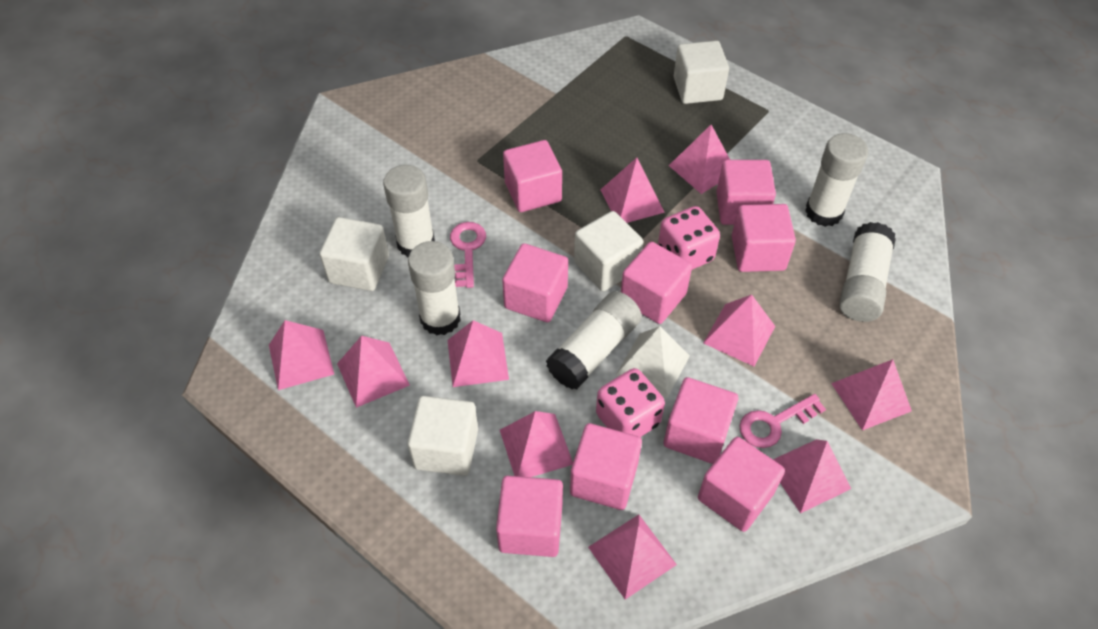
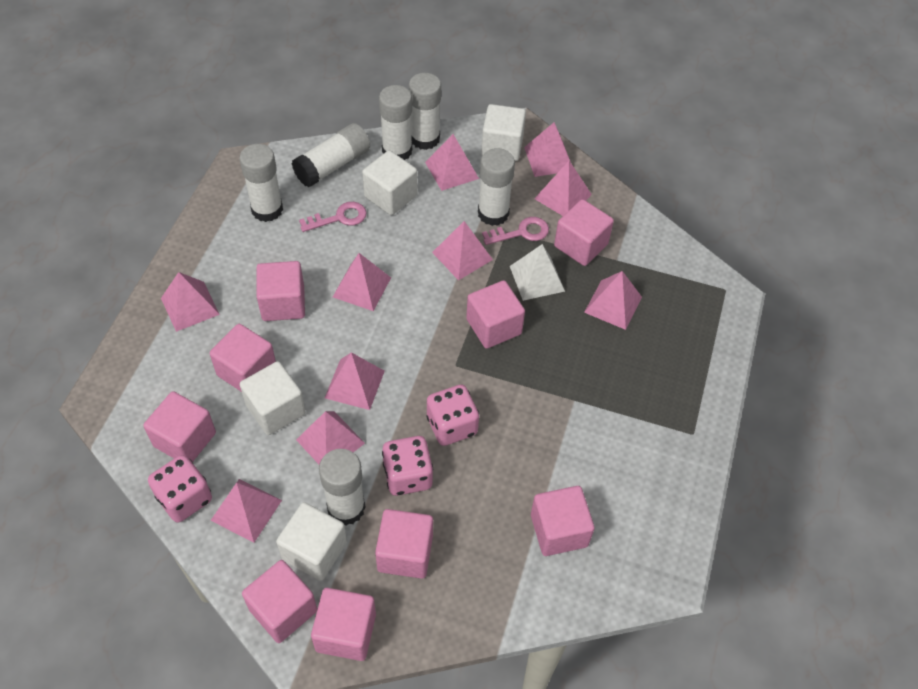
pink dice: [596,368,665,437] [658,206,720,270] = 2 -> [148,455,212,523] [382,436,433,496] [426,385,479,446] = 3
white glue stick: [383,165,435,258] [408,241,461,335] [546,291,642,390] [805,133,868,227] [839,222,896,322] = 5 -> [239,144,283,222] [291,123,370,188] [319,449,366,526] [379,85,412,160] [409,73,441,150] [478,148,515,226] = 6

